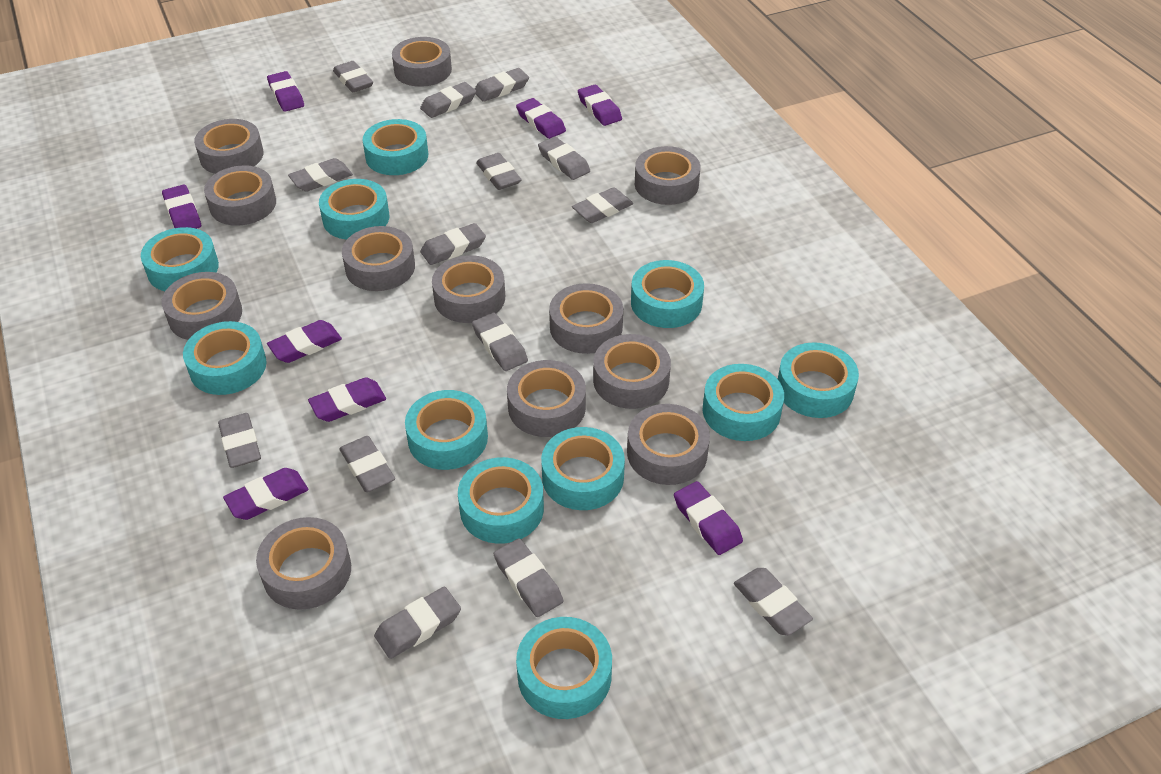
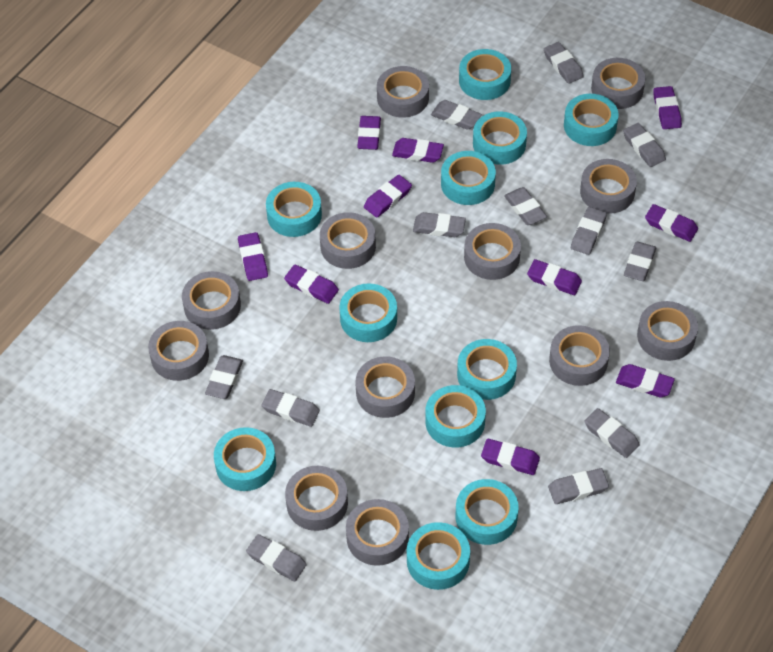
grey eraser: [218,413,261,468] [288,158,353,192] [333,61,373,92] [340,436,395,492] [374,587,461,659] [420,82,476,118] [420,223,486,265] [472,313,528,371] [475,68,529,102] [476,153,522,190] [494,539,563,617] [538,137,590,180] [572,187,633,223] [734,568,813,635] = 14 -> [205,355,243,399] [246,534,307,581] [261,389,320,427] [413,212,466,237] [431,100,482,130] [504,187,547,225] [544,42,584,84] [548,468,609,504] [571,207,607,255] [584,408,640,458] [623,123,666,167] [624,242,656,281] = 12
purple eraser: [162,184,201,229] [223,468,308,520] [267,71,304,112] [267,320,342,363] [308,377,386,422] [516,98,566,139] [578,85,622,126] [674,481,743,555] = 8 -> [238,232,268,281] [284,264,339,304] [357,116,381,150] [364,175,412,218] [392,138,444,163] [481,439,540,475] [527,259,582,295] [616,364,675,397] [645,204,698,242] [653,86,682,129] = 10

